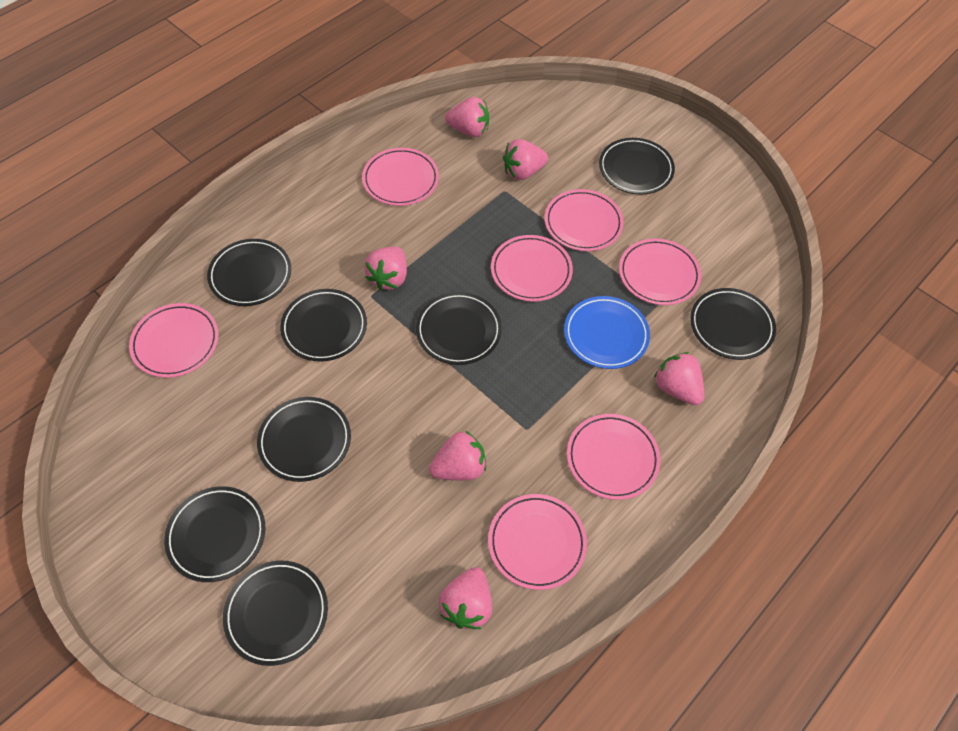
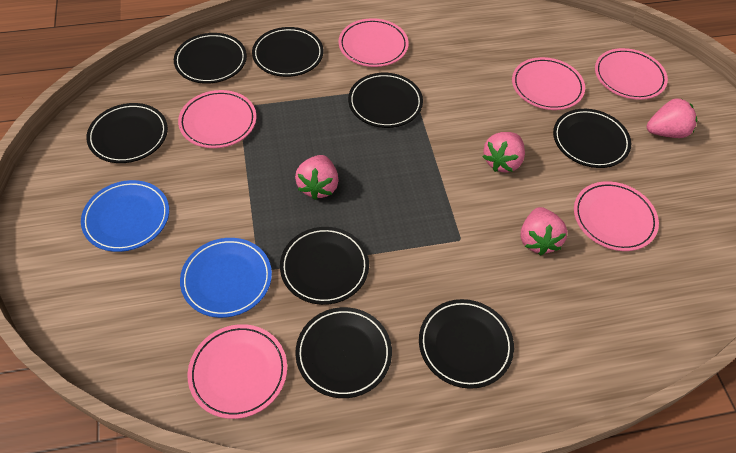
blue plate: [564,296,650,369] = 1 -> [81,180,169,252] [180,238,272,318] = 2
pink plate: [129,303,219,378] [362,148,439,206] [488,494,587,590] [491,235,573,302] [545,189,624,251] [567,414,661,500] [619,239,701,305] = 7 -> [178,90,256,148] [188,324,287,419] [339,18,409,67] [512,57,585,110] [574,181,659,251] [595,48,668,100] = 6
pink strawberry: [364,247,407,291] [429,431,486,480] [439,567,492,629] [445,97,489,137] [503,139,548,180] [654,352,704,405] = 6 -> [295,155,339,200] [483,132,525,172] [521,207,568,256] [647,98,697,138] = 4

